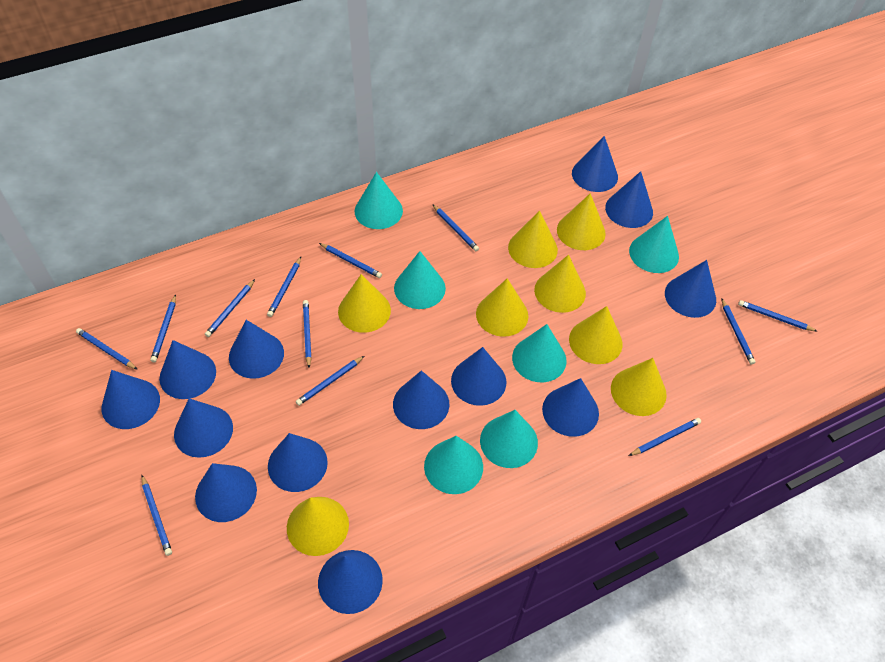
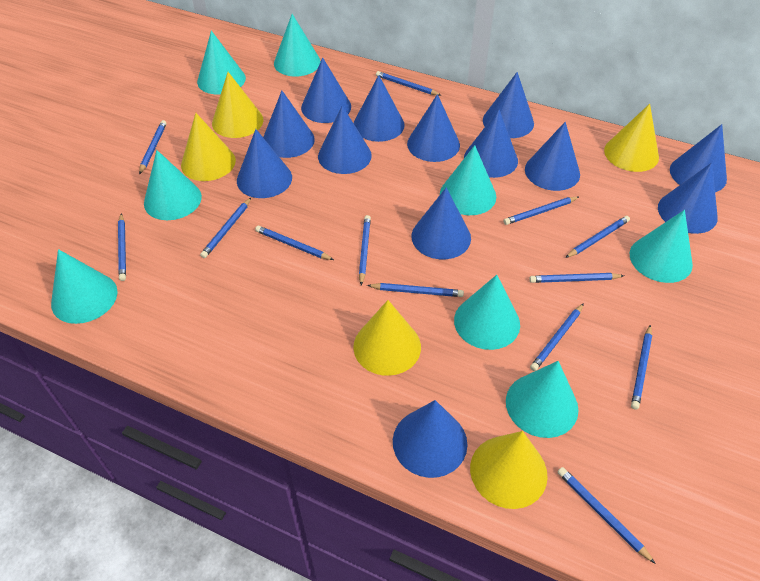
blue pencil: [76,328,138,370] [141,475,172,556] [150,295,176,362] [205,279,255,337] [267,257,301,317] [296,356,364,406] [303,300,312,368] [319,243,382,278] [432,204,479,251] [629,418,701,456] [721,298,755,365] [738,300,818,332] = 12 -> [118,213,126,281] [139,120,167,175] [200,198,251,258] [255,226,334,260] [359,215,371,285] [367,283,464,297] [376,71,441,96] [503,197,579,225] [529,273,624,283] [530,303,584,371] [557,467,656,564] [565,216,630,258] [631,325,652,410] = 13
turquoise cone: [355,172,403,229] [394,251,446,309] [424,436,483,494] [480,410,538,468] [512,324,567,382] [629,216,679,273] = 6 -> [51,249,117,324] [144,150,202,220] [197,31,246,95] [274,14,321,76] [440,145,496,215] [454,275,520,350] [506,361,579,438] [630,210,693,283] = 8
yellow cone: [287,497,349,556] [338,274,391,333] [476,278,528,337] [508,211,558,268] [534,255,586,313] [557,193,606,250] [569,306,623,364] [611,358,667,416] = 8 -> [181,113,236,181] [212,72,263,138] [353,300,421,376] [470,431,548,509] [604,104,659,172] = 5

